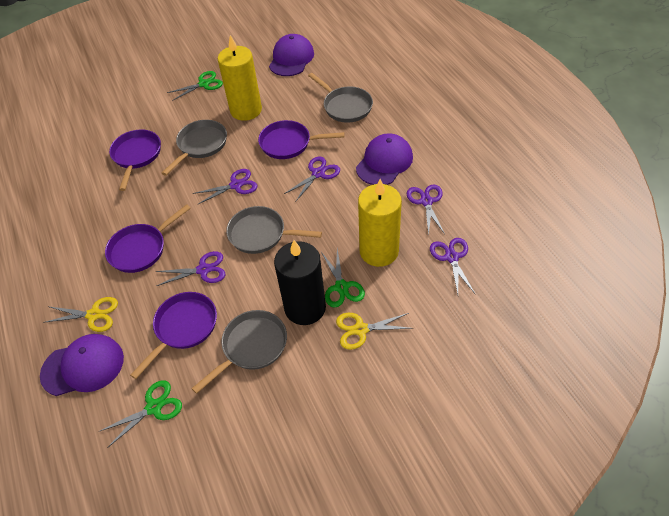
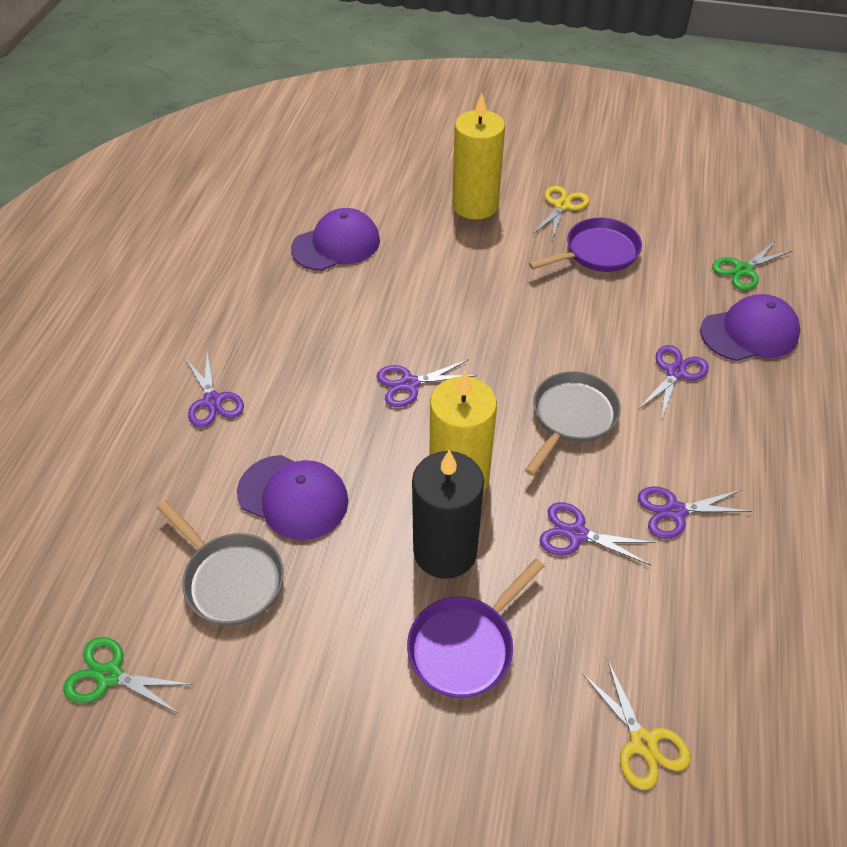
green scissors: [100,381,182,448] [167,71,223,101] [321,249,365,308] = 3 -> [63,637,193,713] [712,240,792,290] = 2
grey pan: [162,120,227,176] [191,310,287,394] [226,206,322,254] [308,73,373,123] = 4 -> [157,501,284,625] [525,371,621,476] = 2
purple pan: [105,204,191,273] [109,130,161,191] [130,292,217,379] [258,120,345,159] = 4 -> [407,559,545,698] [528,218,642,272] = 2

